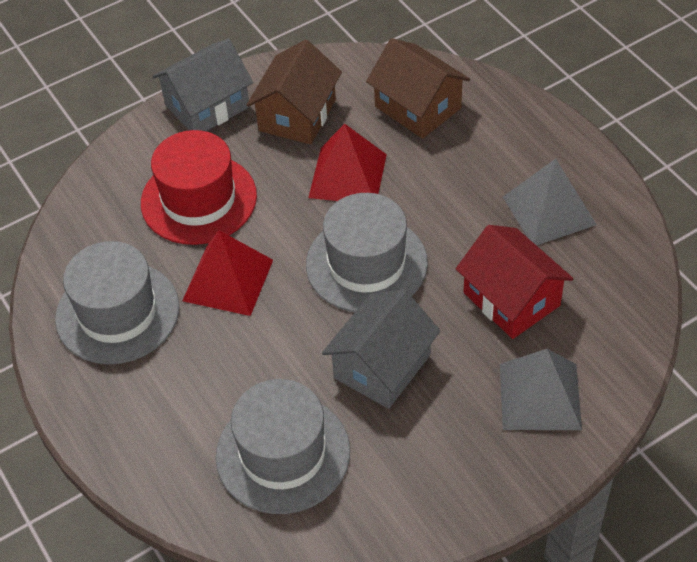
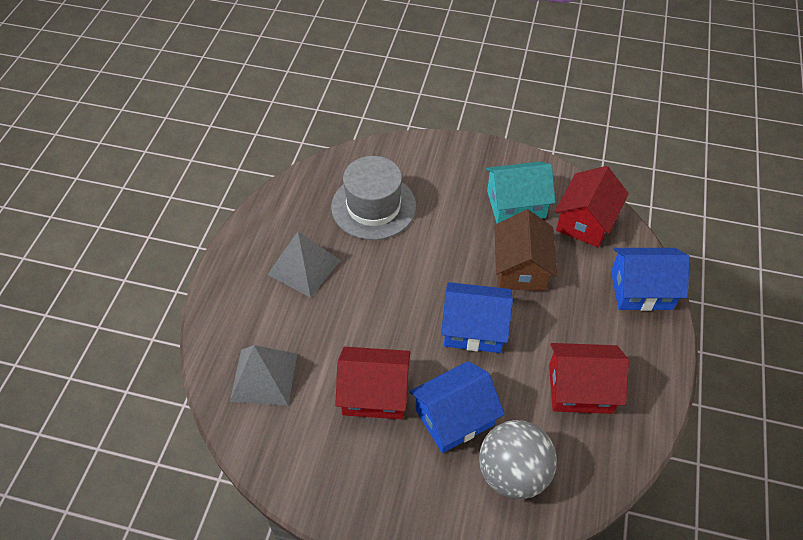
blue house: none = 0 -> [410,361,505,453] [441,282,513,353] [611,248,690,311] = 3
brown house: [247,39,342,145] [366,38,470,139] = 2 -> [495,209,557,291] = 1
grey ball: none = 0 -> [479,420,557,499] = 1
grey hat: [55,241,179,364] [216,379,350,514] [306,193,428,312] = 3 -> [331,156,416,240] = 1
grey house: [152,39,253,131] [322,289,441,409] = 2 -> none = 0
red hat: [141,130,257,245] = 1 -> none = 0
red house: [456,225,574,339] = 1 -> [335,347,411,419] [549,343,629,414] [555,166,629,247] = 3
red pyramid: [182,230,273,316] [308,124,387,201] = 2 -> none = 0
turquoise house: none = 0 -> [486,161,555,223] = 1

